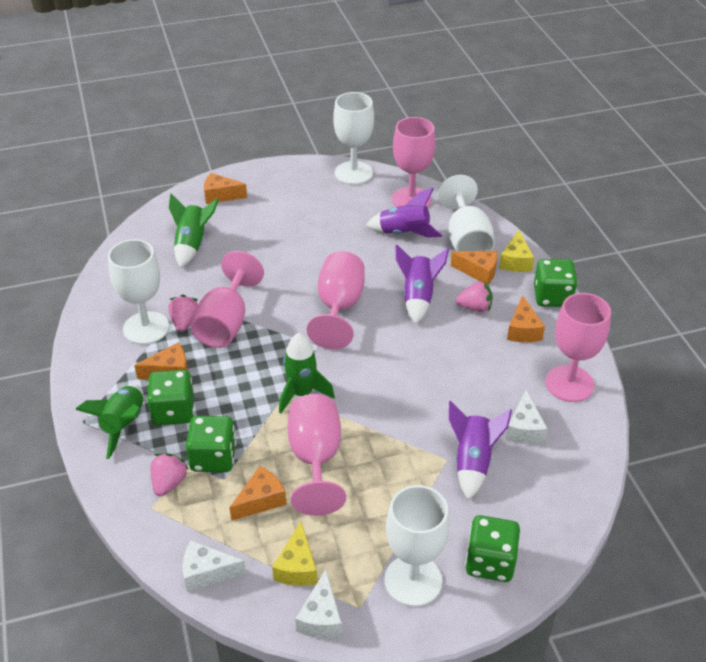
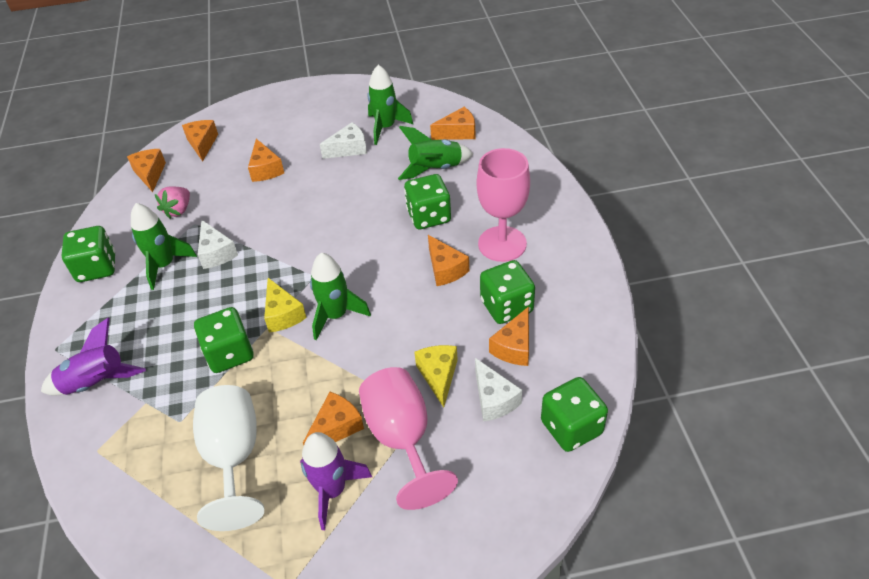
green dice: [147,370,194,425] [186,416,236,472] [465,515,520,582] [534,259,578,307] = 4 -> [62,226,115,282] [194,307,254,373] [404,174,451,229] [480,260,535,324] [541,377,608,452] = 5
green rocket: [75,385,144,459] [169,194,219,268] [279,333,335,414] = 3 -> [131,203,197,290] [310,252,371,340] [367,65,413,145] [398,126,473,180] = 4
orange cheese: [134,343,188,380] [204,173,247,204] [229,466,287,521] [451,251,498,284] [507,295,545,342] = 5 -> [127,149,166,192] [182,120,218,162] [248,139,284,182] [303,392,364,445] [428,235,469,286] [430,107,476,140] [489,306,529,366] = 7
pink goblet: [191,251,264,348] [288,394,346,516] [307,251,365,349] [392,117,435,207] [545,293,611,402] = 5 -> [359,367,458,510] [476,148,530,262] = 2
pink strawberry: [151,453,189,496] [168,295,198,332] [456,281,493,312] = 3 -> [155,186,190,219] = 1
purple rocket: [366,188,442,238] [395,244,449,324] [449,400,512,500] = 3 -> [41,318,146,396] [300,432,372,530] = 2
white goblet: [108,239,169,345] [333,92,374,185] [384,485,450,607] [438,175,495,251] = 4 -> [193,385,264,531] = 1

